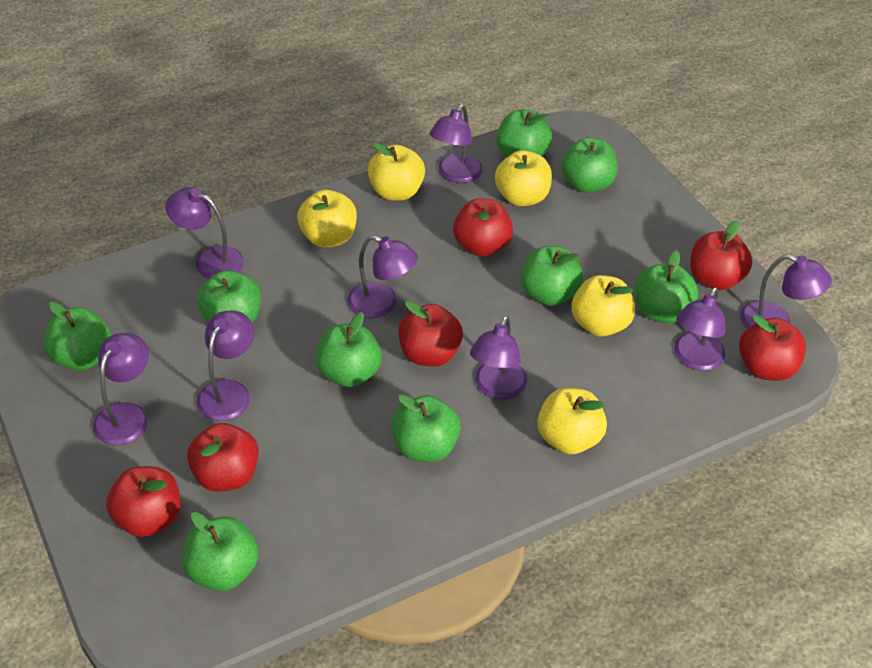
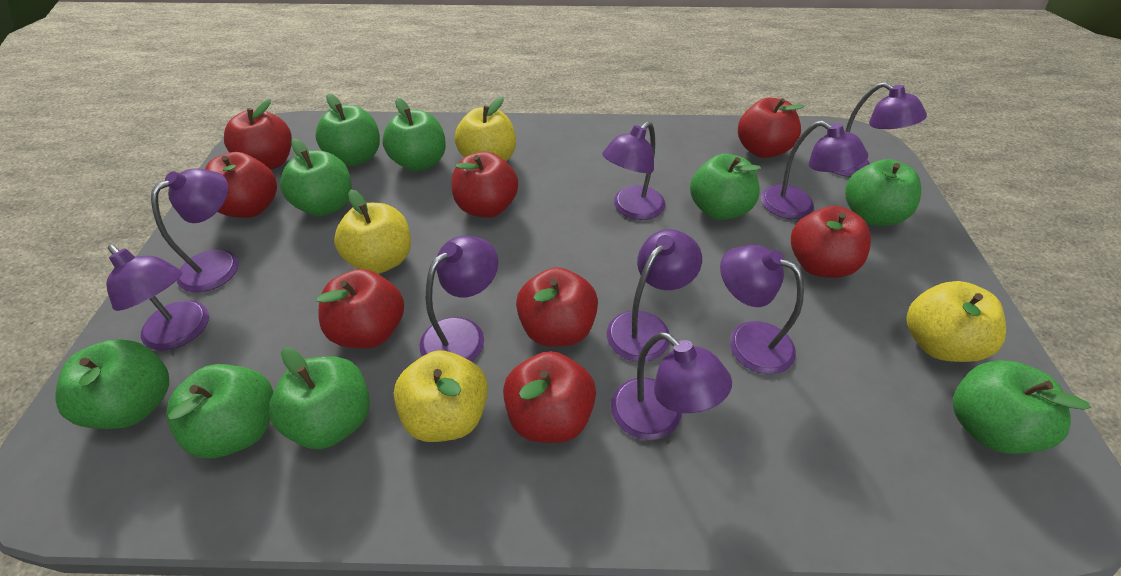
purple lamp: [93,333,149,445] [166,187,244,279] [196,310,254,421] [347,235,418,318] [429,104,483,183] [470,316,527,400] [674,287,726,371] [740,254,832,329] = 8 -> [106,245,209,351] [151,168,239,292] [419,236,498,362] [602,122,665,220] [607,229,702,362] [611,332,732,440] [720,245,804,374] [761,121,868,219] [833,82,927,177] = 9
red apple: [106,466,181,537] [187,423,259,492] [398,301,463,367] [453,198,513,257] [690,220,752,290] [739,315,806,381] = 6 -> [205,152,277,218] [224,99,292,170] [317,269,404,348] [452,152,518,218] [503,351,596,443] [516,267,598,347] [738,97,804,158] [791,206,871,278] = 8
yellow apple: [297,190,357,247] [368,142,425,201] [495,150,552,206] [537,388,607,454] [571,275,635,337] = 5 -> [334,190,411,274] [393,350,488,442] [454,97,516,162] [907,281,1006,362] = 4

